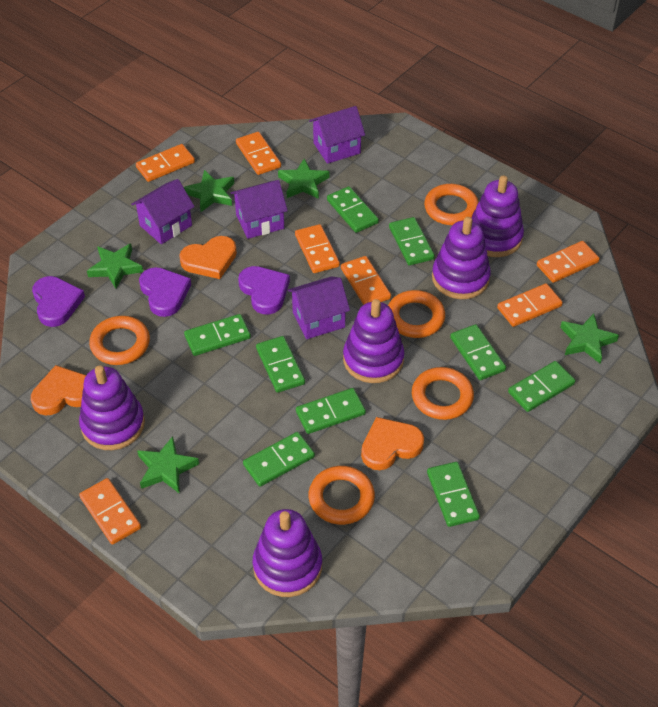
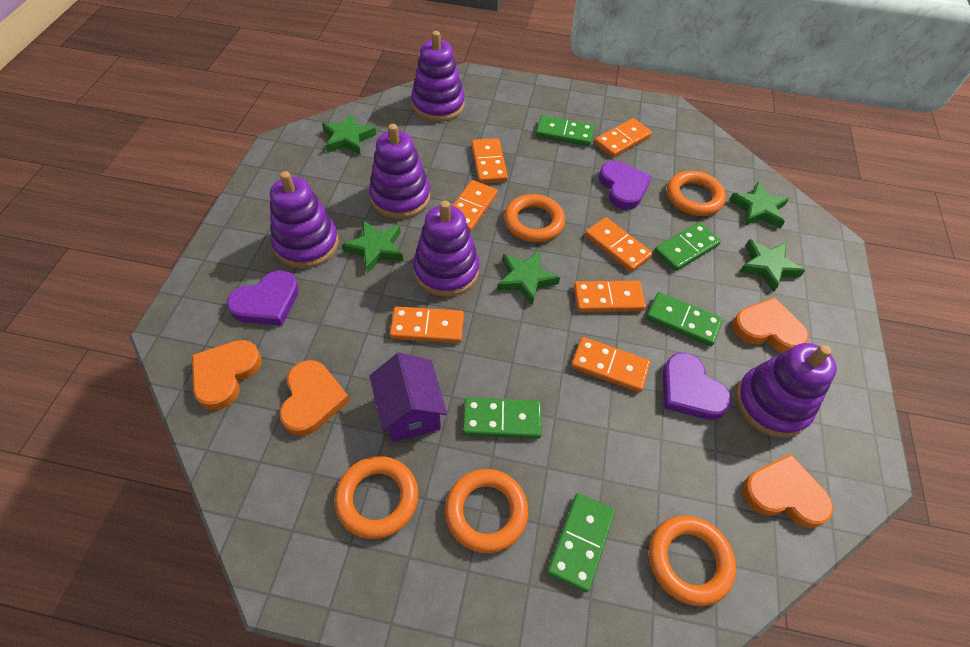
green domino: [184,314,251,356] [243,432,315,487] [256,336,305,393] [296,388,366,434] [327,186,379,233] [389,217,435,265] [427,462,480,527] [450,324,506,380] [508,361,575,412] = 9 -> [463,397,542,439] [536,115,594,146] [547,493,615,592] [646,292,723,346] [654,222,721,271] = 5
orange heart: [31,365,86,416] [179,236,237,279] [361,417,424,470] = 3 -> [192,340,262,410] [280,360,350,436] [733,297,809,353] [742,454,833,528] = 4
purple house: [131,179,195,244] [231,180,288,239] [288,276,350,339] [309,106,365,164] = 4 -> [370,352,447,442] = 1

